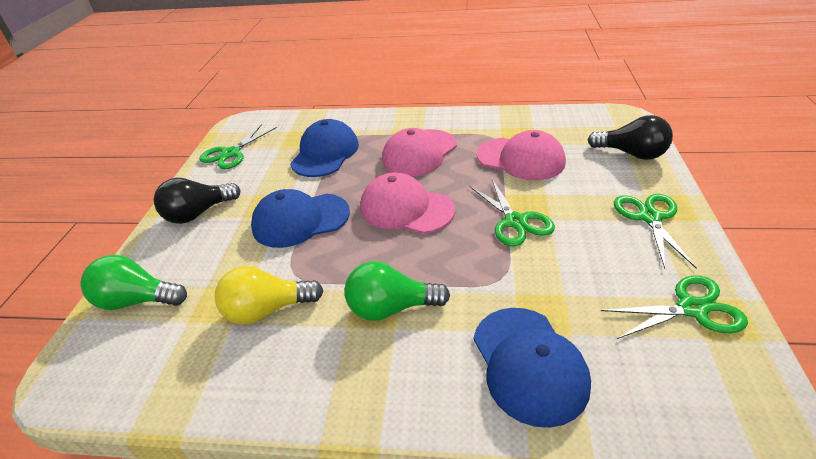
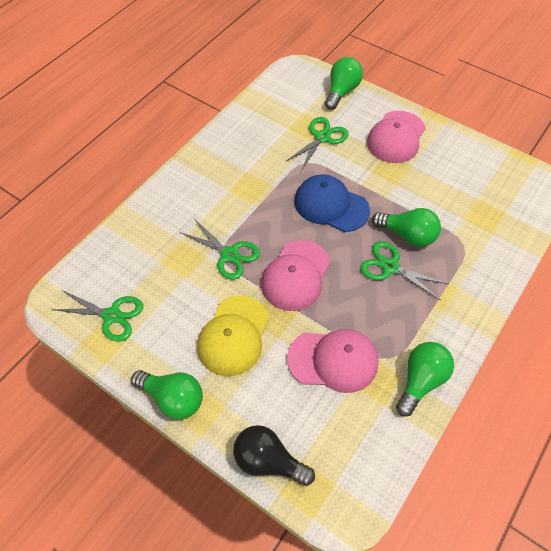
black light bulb: [154,178,241,224] [588,115,673,160] = 2 -> [233,425,315,486] = 1
blue cap: [251,189,350,248] [290,119,359,177] [473,308,591,428] = 3 -> [294,174,370,232] = 1
green light bulb: [80,255,187,310] [345,261,450,321] = 2 -> [131,370,203,420] [325,57,363,110] [372,208,441,247] [396,342,454,416] = 4
yellow cap: none = 0 -> [197,296,269,376] = 1
yellow light bulb: [214,266,324,324] = 1 -> none = 0

